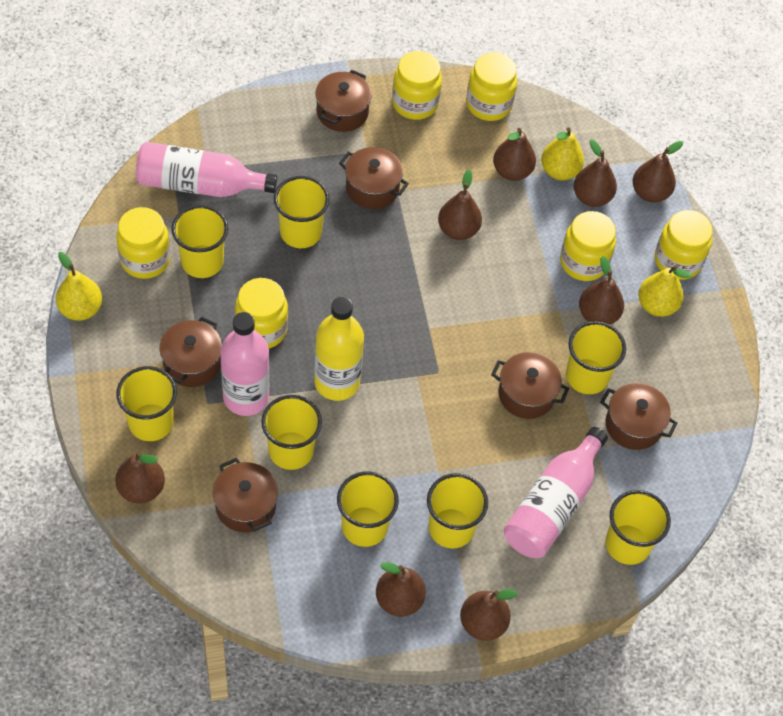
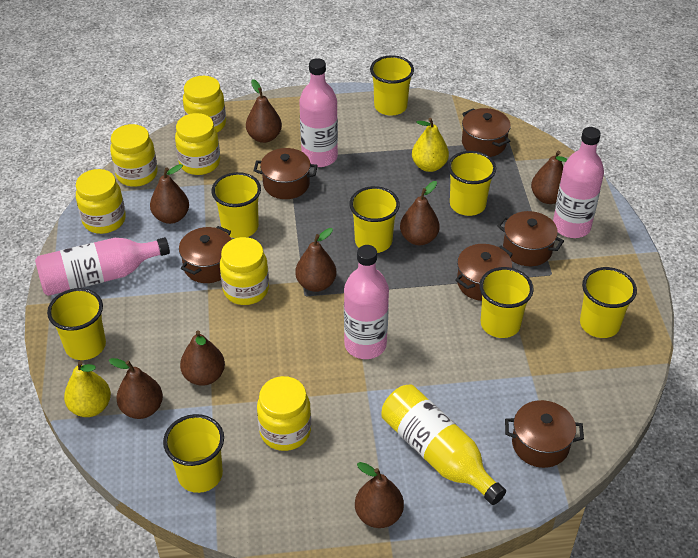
pink bottle: [136,142,277,197] [220,312,270,416] [504,427,608,558] = 3 -> [35,237,170,296] [299,58,338,167] [344,245,389,359] [553,127,604,238] = 4
yellow pear: [56,252,102,321] [541,127,584,180] [638,265,692,317] = 3 -> [64,361,111,417] [412,118,449,172] = 2

